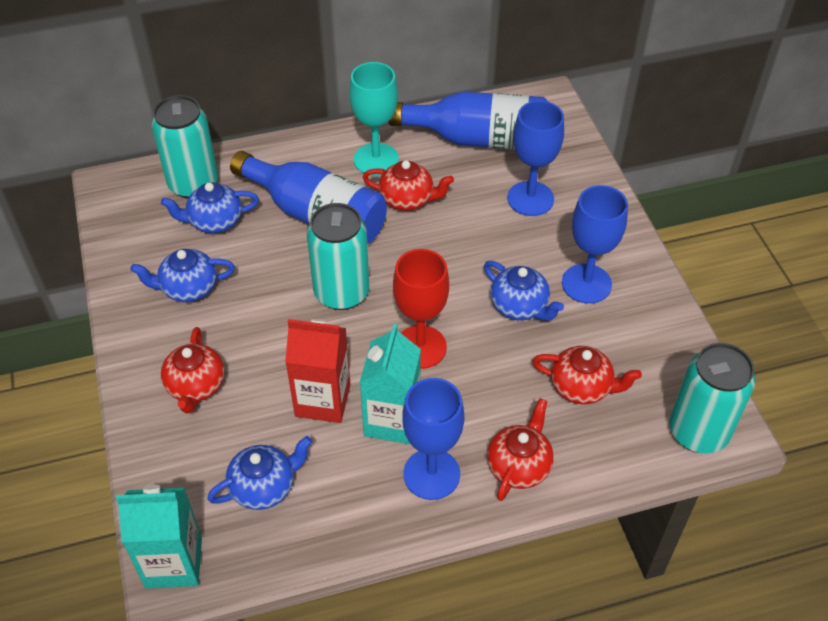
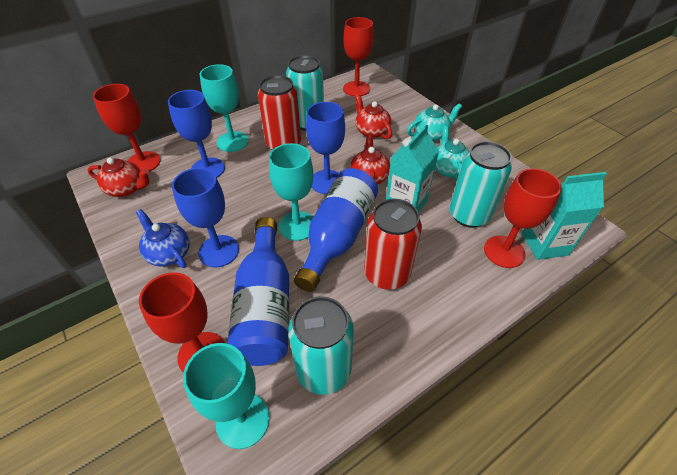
blue teapot: [130,249,235,302] [161,182,259,233] [207,436,312,510] [484,261,564,321] = 4 -> [136,209,190,268] = 1
red can: none = 0 -> [258,75,301,150] [364,199,422,290] = 2
red carton: [285,319,351,423] = 1 -> none = 0
red goblet: [393,249,449,369] = 1 -> [93,84,161,172] [139,272,225,373] [343,17,374,97] [484,168,562,268] = 4
red teapot: [161,327,224,413] [363,160,454,211] [487,398,554,501] [532,346,642,404] = 4 -> [87,158,149,197] [350,133,390,184] [355,94,392,139] = 3
turquoise goblet: [349,62,399,176] = 1 -> [183,343,270,449] [199,64,249,152] [269,143,313,241] = 3
turquoise teapot: none = 0 -> [407,103,462,141] [435,126,469,181] = 2

